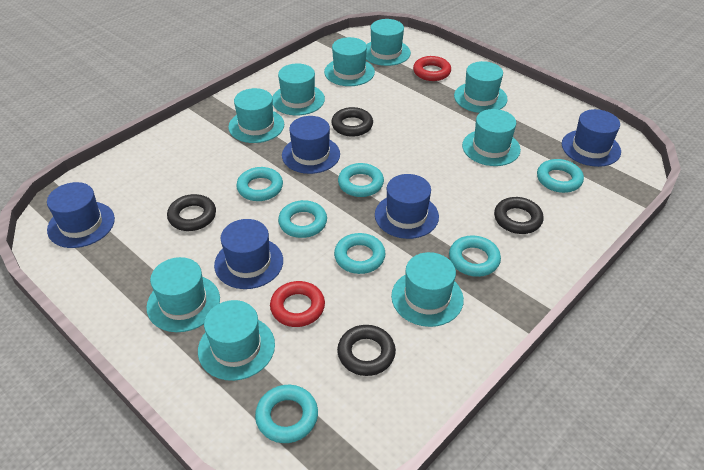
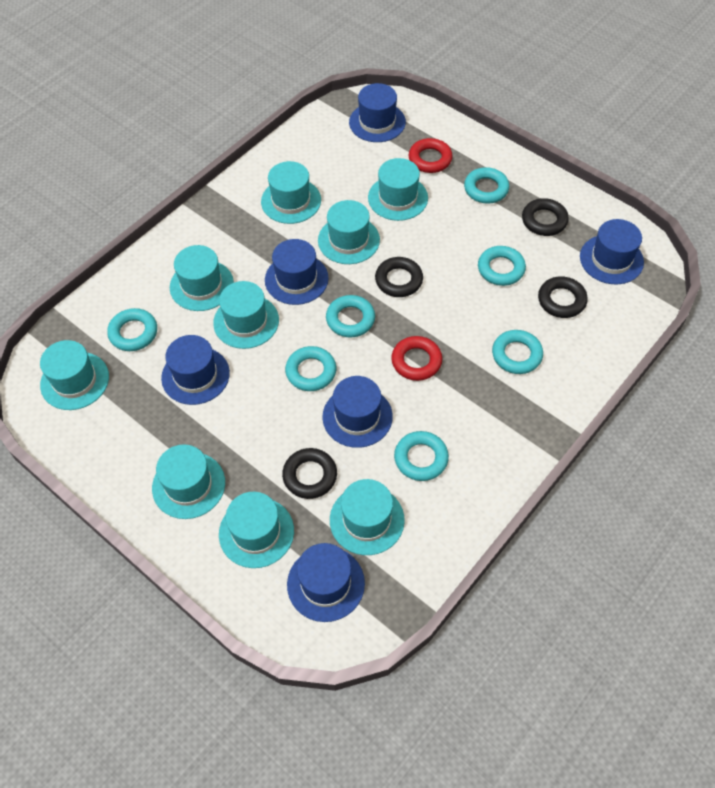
blue hat: [47,182,115,248] [214,219,283,289] [282,116,340,174] [375,174,439,239] [562,109,621,167] = 5 -> [161,335,230,405] [265,239,329,305] [287,543,365,622] [322,376,393,448] [349,83,406,142] [580,219,644,284] = 6

